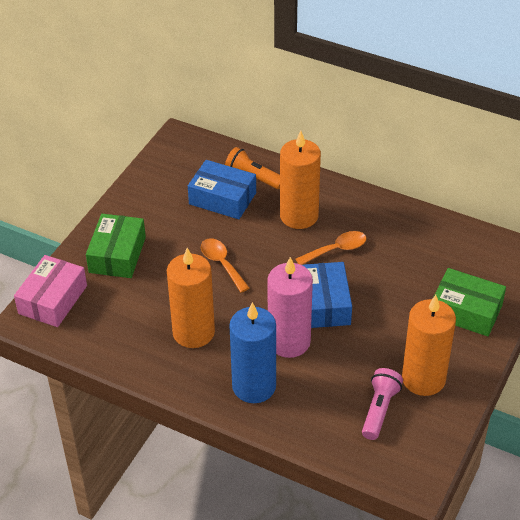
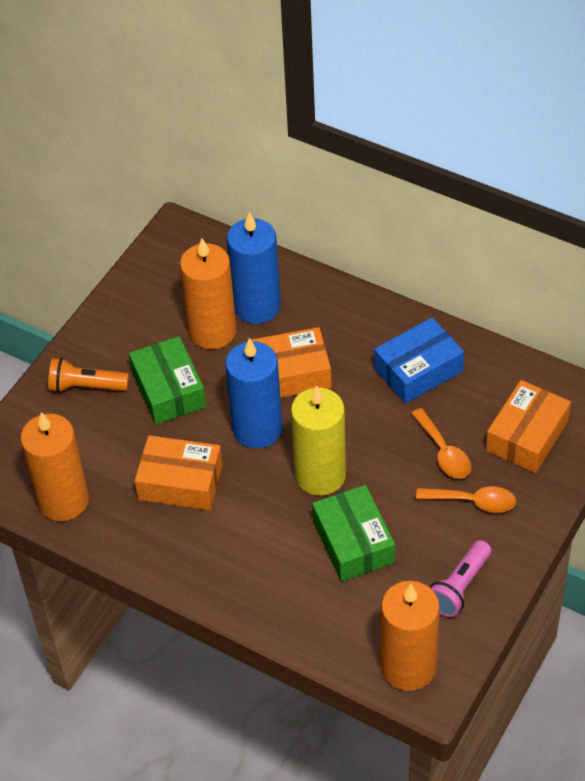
blue box: [188,160,256,219] [302,262,352,328] = 2 -> [374,317,464,404] = 1
blue candle: [229,302,276,403] = 1 -> [225,338,282,449] [227,212,281,324] = 2
orange box: none = 0 -> [135,435,223,510] [251,327,332,398] [486,380,571,473] = 3
pink box: [14,255,87,327] = 1 -> none = 0
pink candle: [267,257,313,358] = 1 -> none = 0
yellow candle: none = 0 -> [291,385,346,496] = 1

